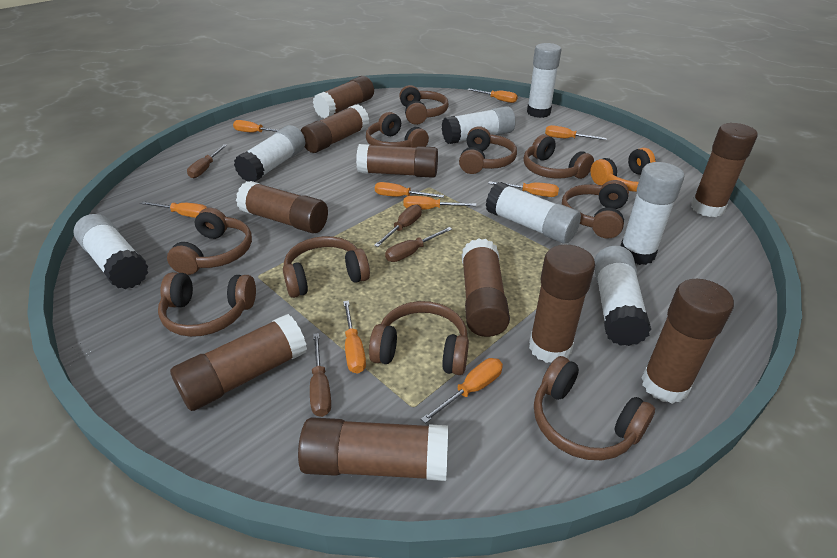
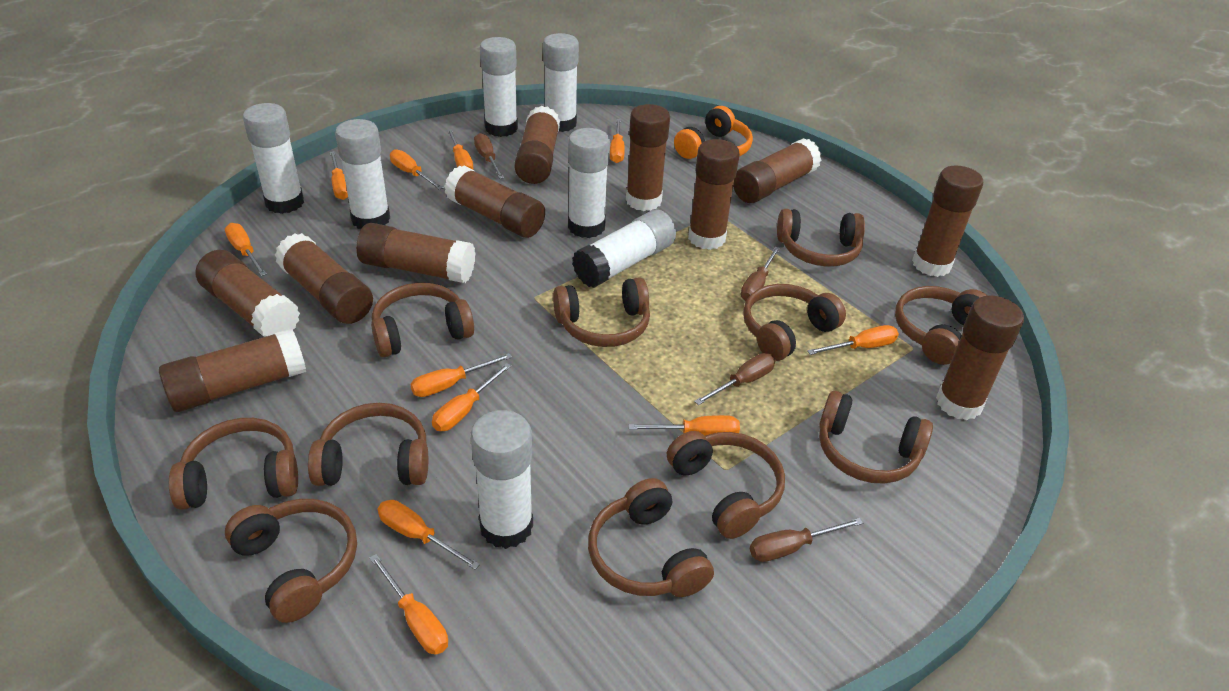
brown glue stick: [170,314,307,411] [236,181,328,233] [298,417,448,481] [301,104,369,153] [313,76,374,119] [356,144,438,178] [462,238,510,337] [529,245,595,363] [642,279,734,404] [691,123,758,217] = 10 -> [159,328,306,412] [195,250,300,337] [275,233,373,324] [356,223,476,283] [444,165,545,238] [514,106,560,184] [626,104,670,211] [688,139,740,250] [733,138,821,203] [912,165,983,277] [936,296,1024,420] = 11
brown headphones: [158,272,256,337] [167,208,252,275] [283,236,370,298] [366,112,429,147] [369,301,469,375] [399,85,449,125] [459,126,517,174] [524,134,594,179] [534,356,655,460] [562,180,629,239] = 10 -> [169,418,298,510] [225,499,357,623] [308,403,428,486] [371,283,474,357] [553,278,650,347] [588,478,714,597] [667,431,785,539] [743,284,846,361] [777,209,865,267] [819,391,933,484] [895,286,987,365] = 11
orange screwdriver: [140,201,207,218] [233,120,278,133] [343,301,366,373] [375,182,444,198] [403,196,476,210] [421,358,503,423] [467,88,518,103] [488,181,559,197] [545,125,607,140] = 9 -> [225,223,267,276] [330,151,348,200] [369,554,448,655] [378,500,480,570] [390,149,443,190] [410,353,512,397] [432,363,511,431] [447,129,473,169] [610,119,625,163] [629,415,740,436] [807,325,899,355] = 11

